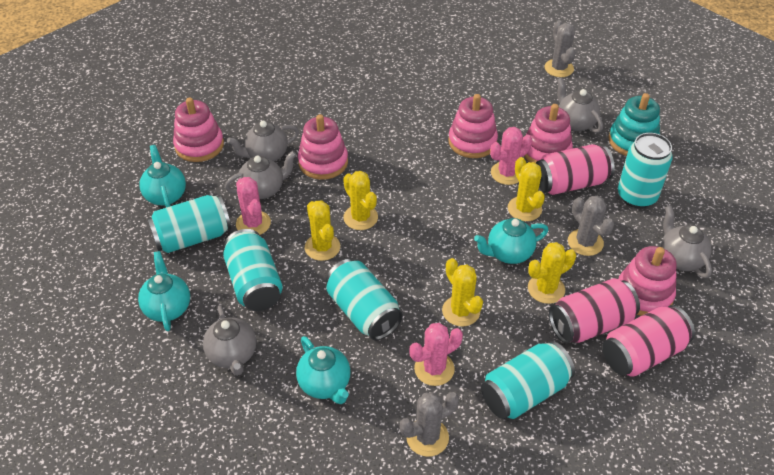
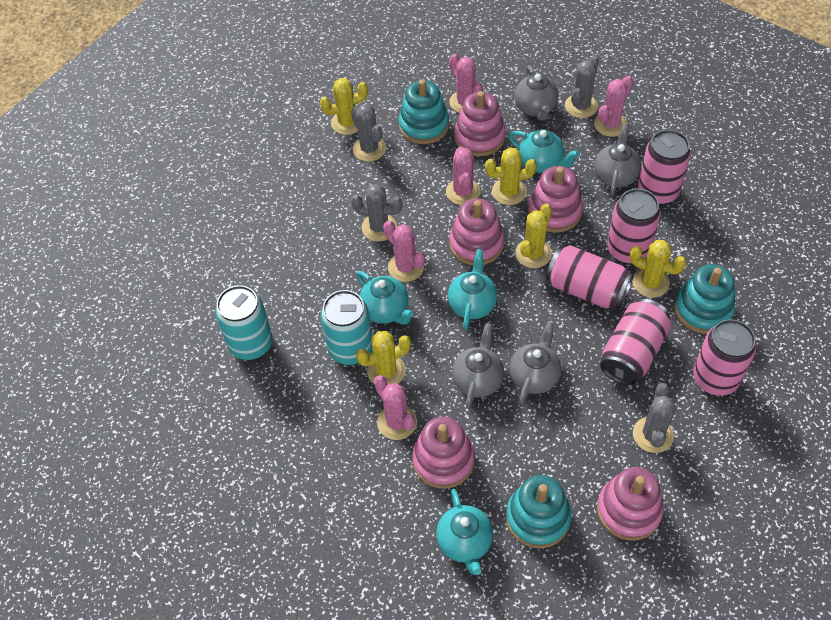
grey cactus: [400,392,459,457] [545,20,576,77] [568,196,614,256] = 3 -> [351,104,386,162] [351,184,402,242] [565,56,599,118] [633,383,676,453] = 4
grey teapot: [203,305,256,376] [225,151,297,199] [227,121,299,162] [557,77,603,133] [661,206,712,278] = 5 -> [452,323,504,409] [509,321,561,404] [514,66,558,121] [595,123,641,195] = 4
pink cactus: [236,177,271,235] [409,323,463,386] [490,127,532,185] = 3 -> [374,375,417,440] [383,220,425,282] [446,146,480,205] [449,54,483,113] [594,76,633,137] = 5
pink can: [536,144,615,195] [549,278,640,344] [602,305,695,377] = 3 -> [546,245,634,310] [600,299,671,385] [607,188,661,264] [638,130,691,205] [693,319,756,396] = 5
turquoise can: [147,195,231,253] [223,229,283,311] [326,259,403,340] [481,341,575,419] [618,133,673,208] = 5 -> [215,285,273,360] [320,290,372,365] = 2
turquoise stacking toy: [609,93,660,156] = 1 -> [399,79,449,144] [506,475,571,548] [674,264,735,334] = 3

